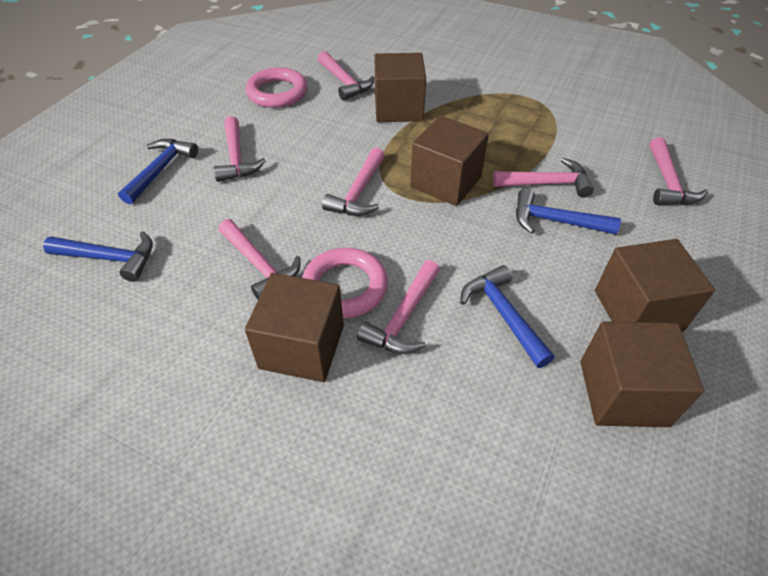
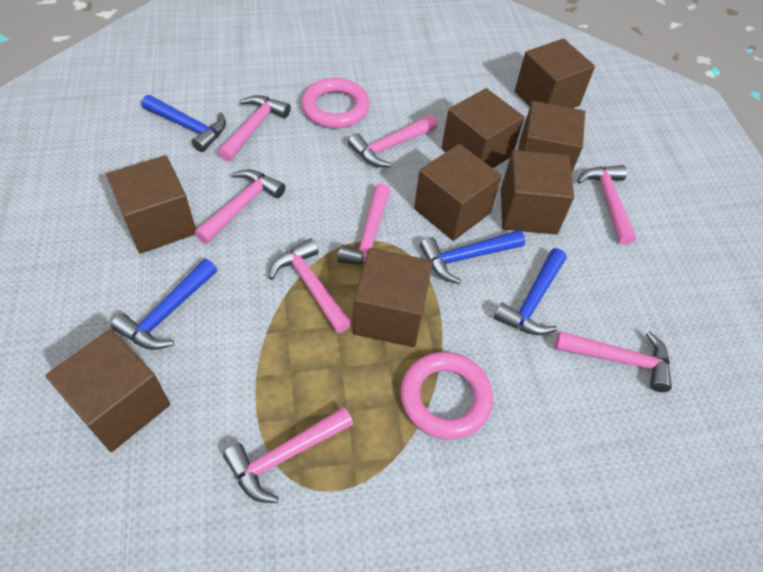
brown cube: [245,273,344,382] [374,53,426,122] [410,116,489,206] [580,321,704,427] [595,239,715,332] = 5 -> [45,329,170,452] [106,155,196,254] [353,248,433,347] [414,144,502,241] [442,88,524,168] [501,150,574,235] [515,39,595,108] [518,101,585,174] = 8
pink hammer: [214,116,266,182] [219,219,301,299] [318,51,374,101] [322,148,385,216] [357,260,440,354] [493,158,594,198] [649,137,708,205] = 7 -> [195,169,285,244] [218,95,291,161] [223,407,353,503] [269,238,352,333] [337,183,390,265] [348,115,437,167] [555,331,672,392] [577,165,636,245] = 8

